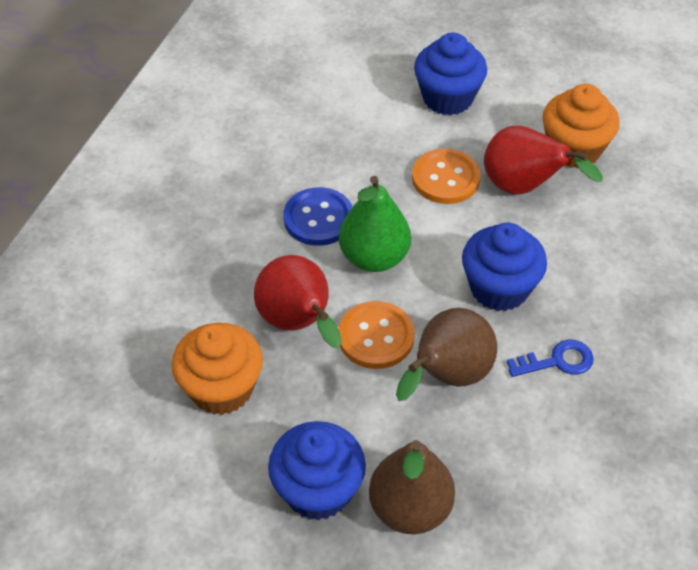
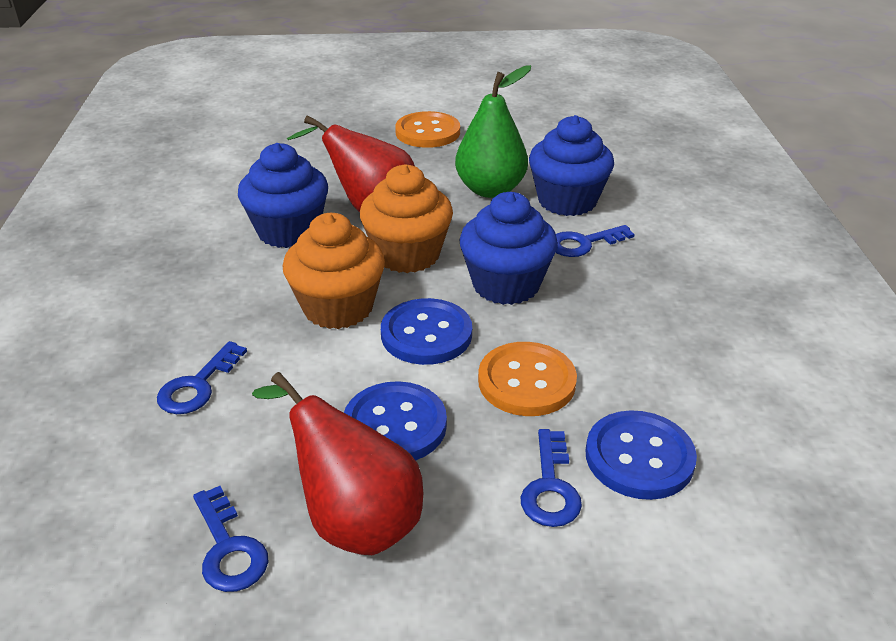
blue button: [283,187,352,246] = 1 -> [344,381,447,460] [381,298,472,365] [586,410,697,500] = 3
blue key: [507,339,594,377] = 1 -> [157,341,247,414] [193,486,268,592] [520,429,582,527] [556,225,635,257] = 4
brown pear: [369,440,455,534] [396,308,497,401] = 2 -> none = 0

